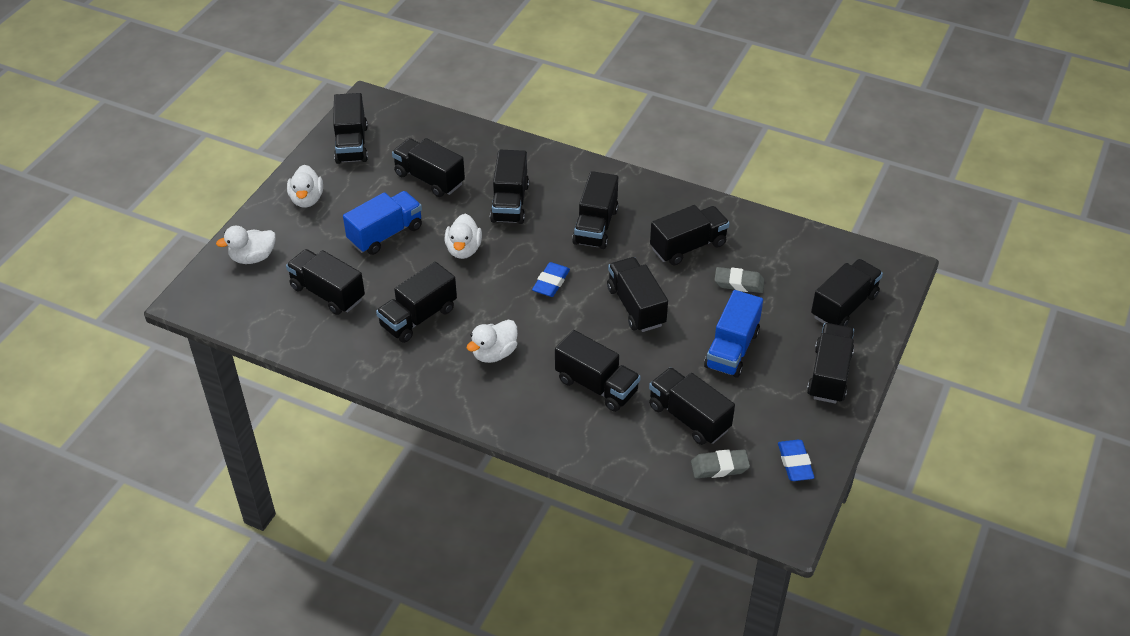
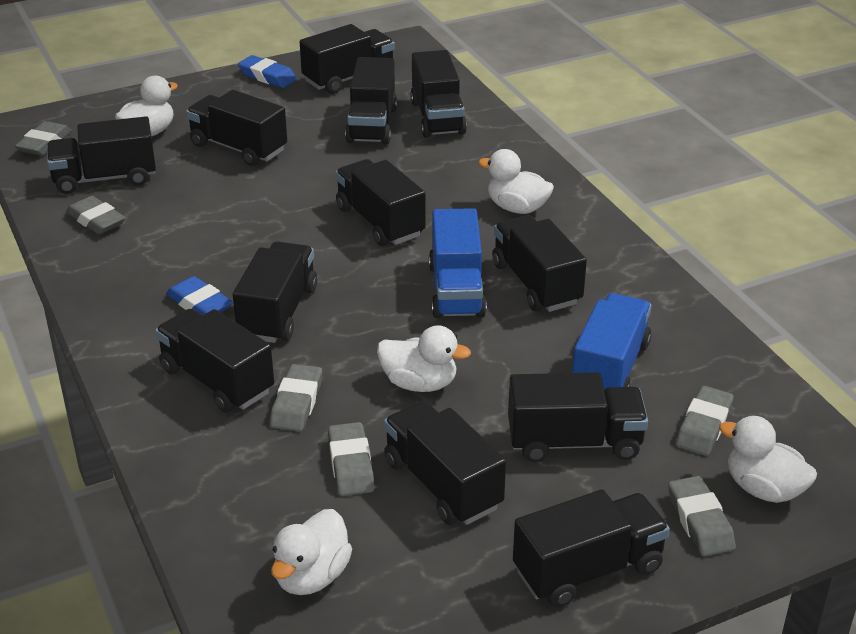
grey eraser: [691,449,750,478] [714,267,765,293] = 2 -> [15,121,72,156] [66,196,125,234] [270,364,322,431] [328,422,375,496] [668,476,736,557] [676,386,734,456] = 6
white duck: [216,226,276,264] [287,165,323,208] [445,214,482,259] [467,320,518,363] = 4 -> [115,76,178,137] [271,509,352,595] [377,325,471,392] [478,149,554,214] [719,416,817,503] = 5

